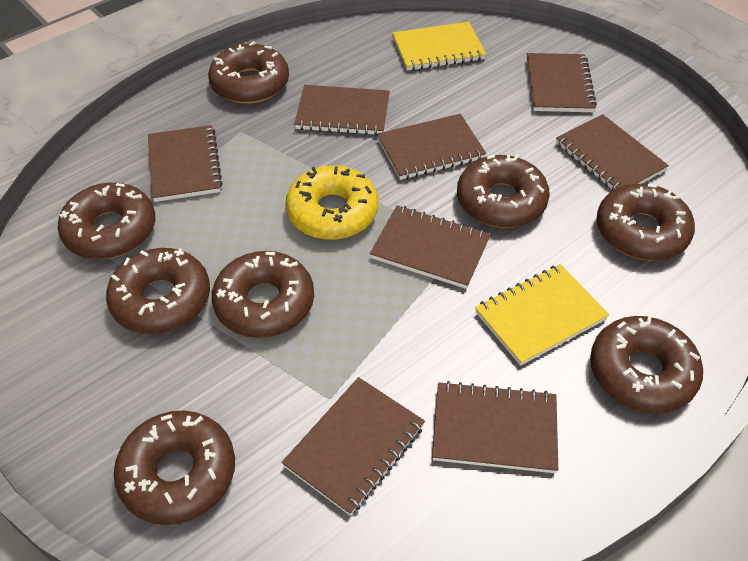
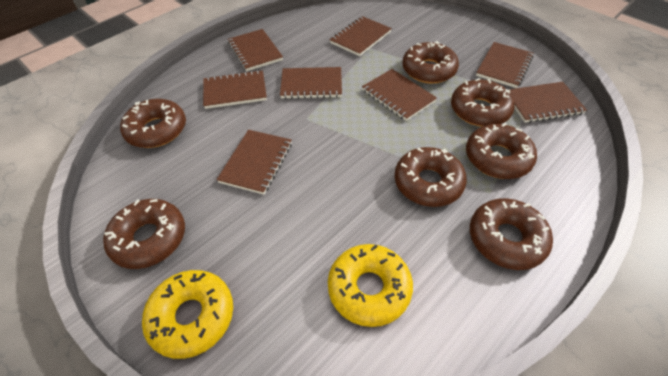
brown donut: [58,183,155,259] [106,248,210,334] [114,410,235,525] [208,41,289,104] [212,251,314,338] [457,155,550,228] [590,315,703,414] [597,184,695,260] = 8 -> [103,199,185,269] [120,99,186,148] [394,147,467,207] [402,41,459,84] [451,78,515,127] [466,123,537,179] [470,198,553,270] = 7
yellow donut: [285,165,378,240] = 1 -> [142,270,233,359] [328,244,413,327] = 2
yellow notebook: [392,22,486,71] [475,264,609,366] = 2 -> none = 0

